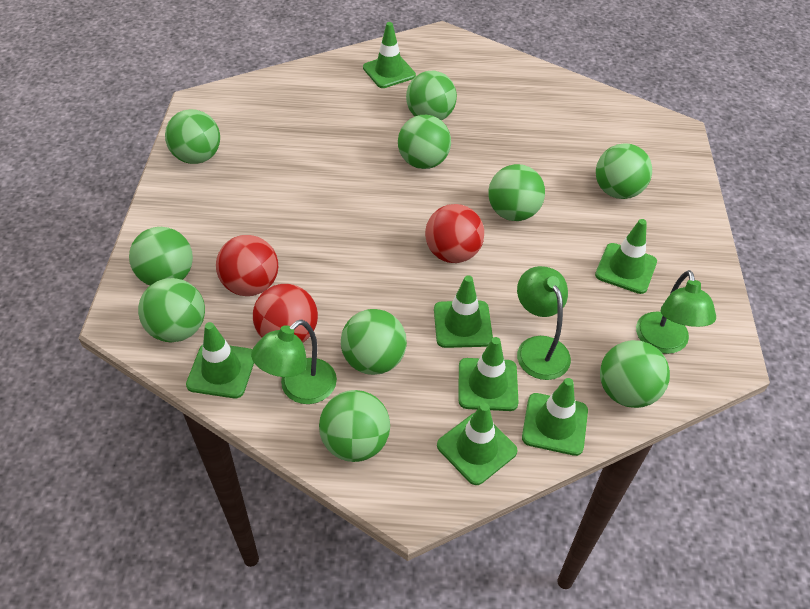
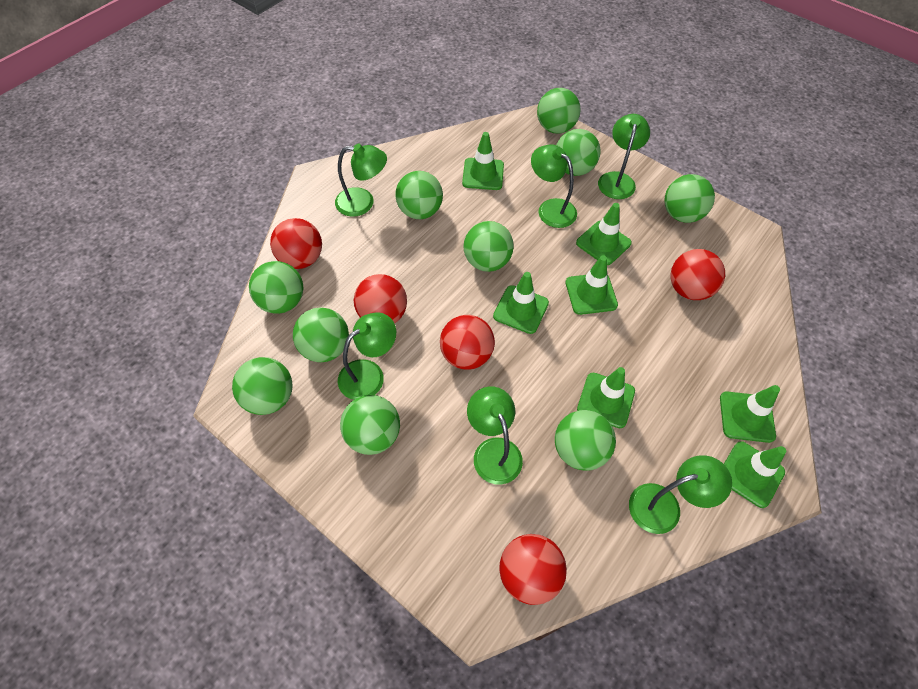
green lamp: [251,319,337,404] [517,266,571,380] [636,270,716,354] = 3 -> [335,144,387,217] [338,312,396,400] [467,387,523,485] [531,144,577,228] [598,114,650,199] [629,455,732,534] = 6
red ball: [216,235,278,296] [253,284,318,342] [425,204,484,263] = 3 -> [270,218,322,269] [354,274,407,324] [440,315,495,370] [499,534,567,605] [671,249,725,300] = 5

